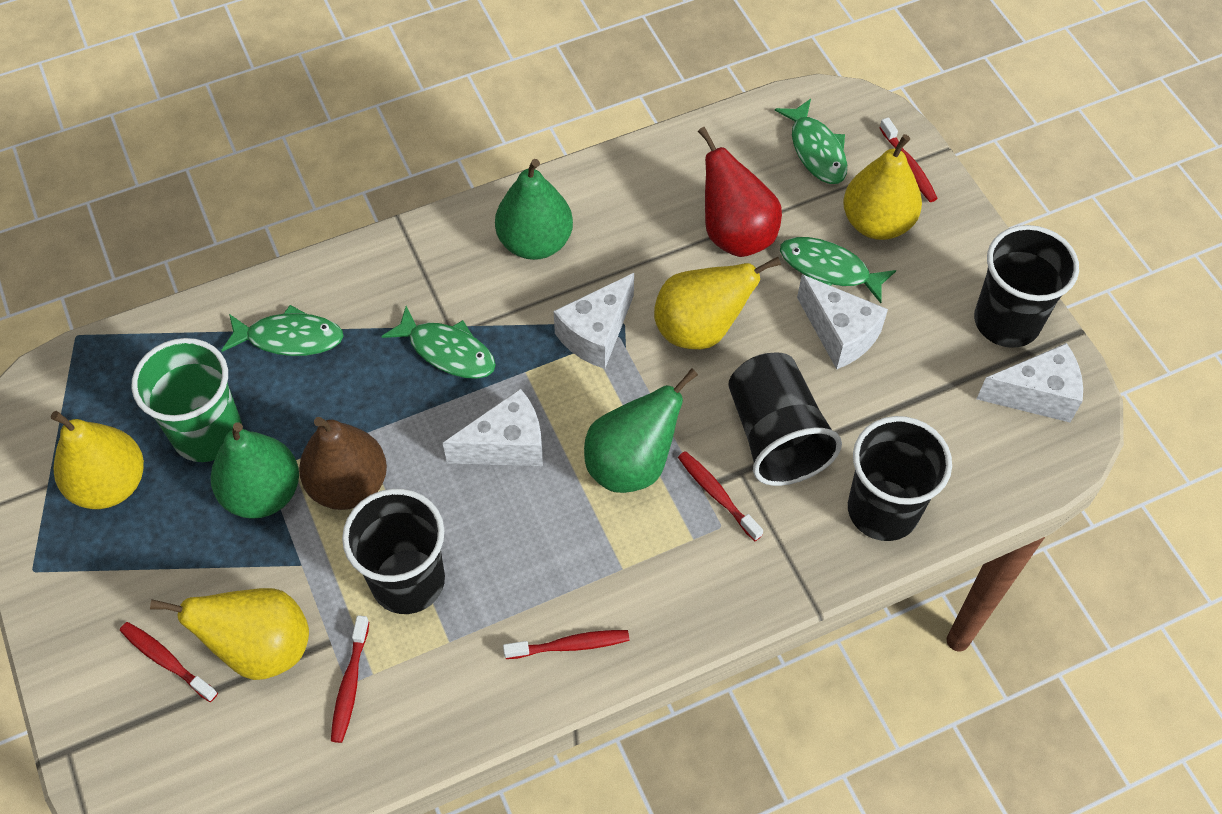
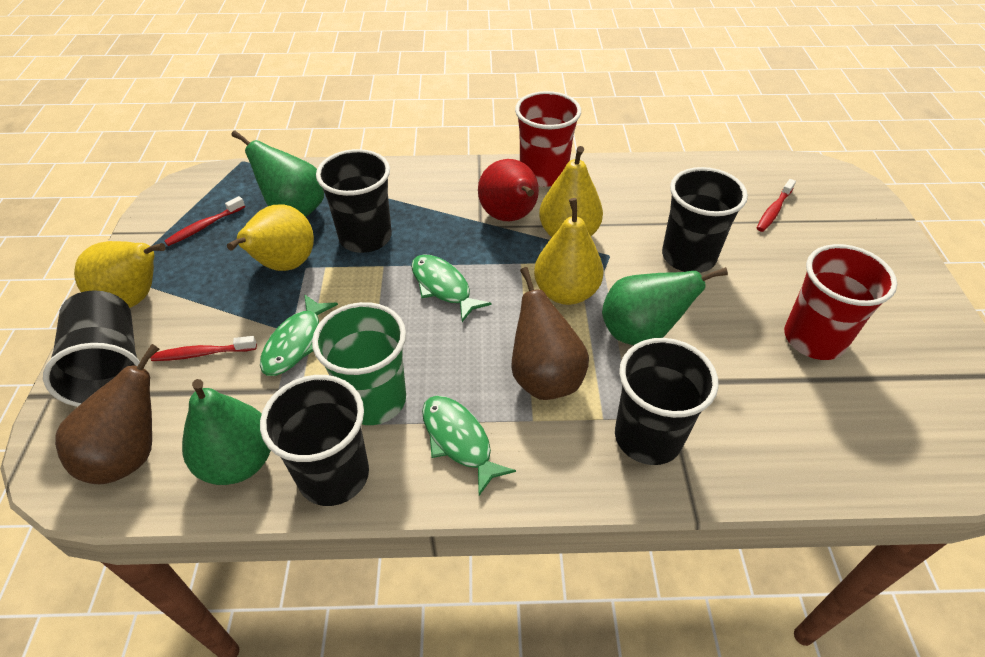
black cup: [342,489,445,614] [728,352,842,486] [848,416,952,541] [974,225,1079,348] = 4 -> [43,290,140,407] [260,375,369,506] [316,149,392,253] [615,338,719,465] [662,167,748,273] = 5
brown pear: [299,417,387,510] = 1 -> [55,344,159,484] [511,267,589,400] = 2
green fish: [221,305,344,356] [381,306,496,379] [775,99,847,184] [780,237,896,303] = 4 -> [260,294,338,376] [411,254,491,322] [422,396,516,496] = 3
red cup: none = 0 -> [515,91,581,187] [784,244,897,360] = 2
red toothbrush: [120,622,218,702] [331,615,369,743] [503,630,629,659] [678,451,763,541] [879,117,938,202] = 5 -> [151,336,257,361] [164,196,245,246] [757,179,796,232] = 3
white cheese: [443,388,543,466] [553,273,634,369] [797,275,888,369] [977,343,1083,422] = 4 -> none = 0

